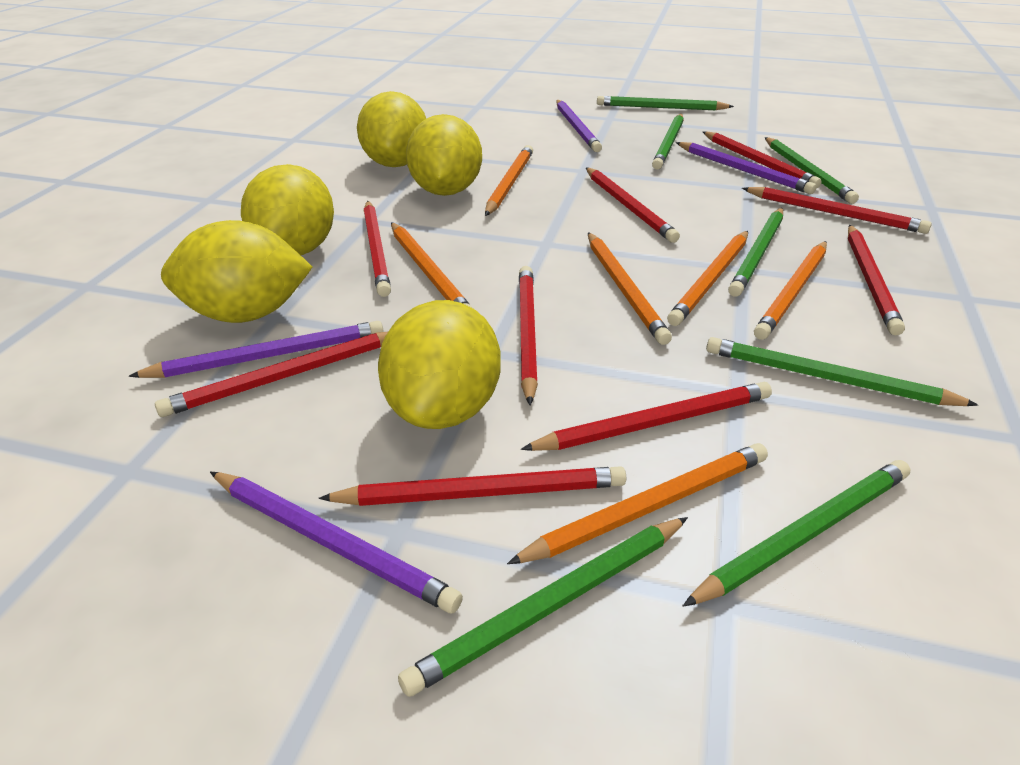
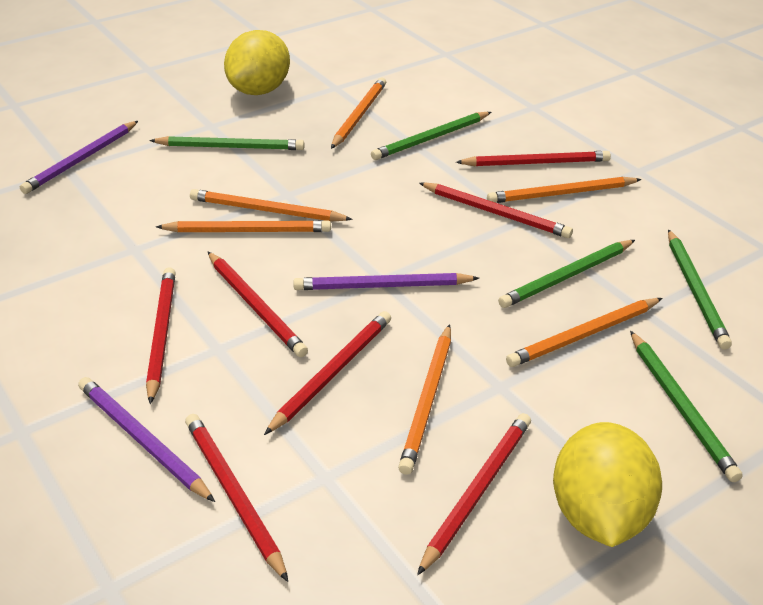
green pencil: [398,517,688,697] [597,96,734,110] [652,114,683,170] [683,460,910,607] [706,337,978,406] [728,208,783,297] [765,137,859,204] = 7 -> [149,136,305,150] [371,112,491,160] [498,240,635,308] [630,331,743,482] [668,229,732,350] = 5
purple pencil: [128,321,384,378] [210,472,463,613] [556,100,602,152] [676,142,817,194] = 4 -> [20,121,138,194] [78,377,215,502] [293,273,479,290] = 3
red pencil: [155,332,388,417] [319,466,626,506] [364,201,391,297] [519,266,538,405] [521,382,772,451] [586,167,680,243] [703,131,822,188] [742,187,932,234] [848,225,905,335] = 9 -> [146,267,176,404] [185,414,288,582] [208,252,308,357] [264,311,391,435] [417,413,531,575] [419,182,573,238] [456,151,611,167] = 7
yellow lemon: [161,220,312,323] [241,164,334,255] [357,91,426,167] [378,300,501,429] [406,114,482,196] = 5 -> [224,30,290,95] [553,422,662,547] = 2

